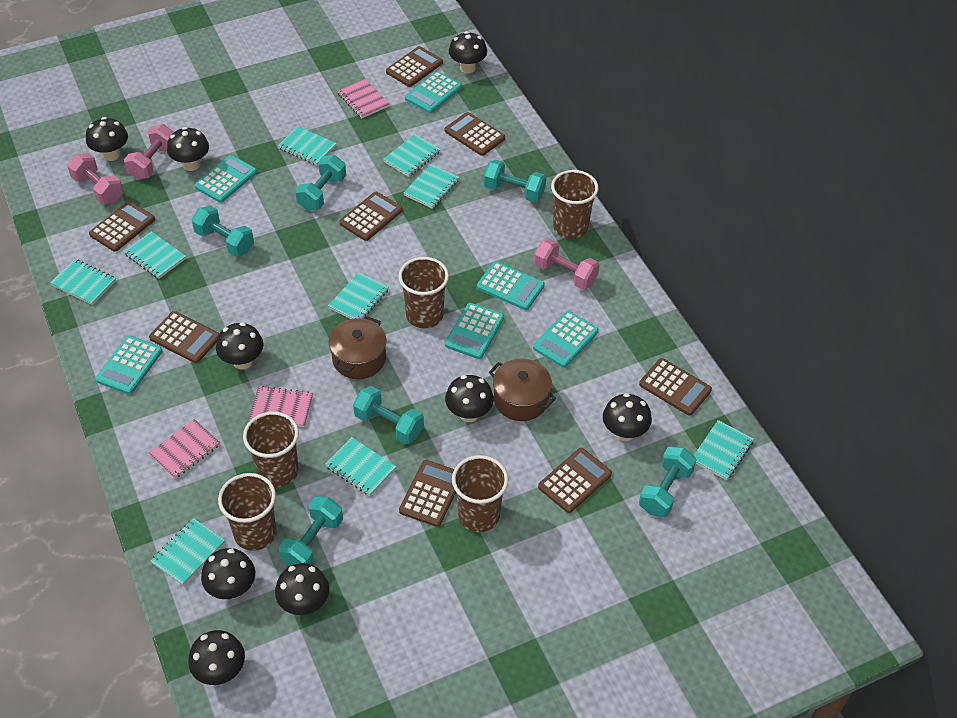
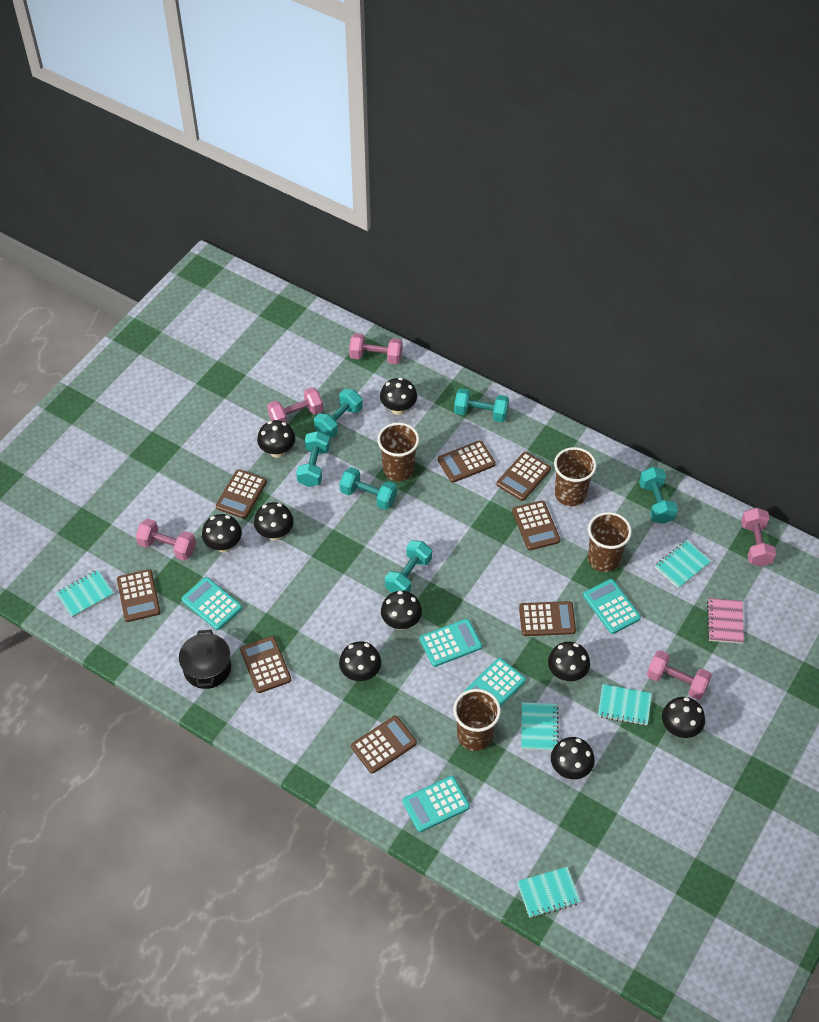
black pot: none = 0 -> [179,630,231,689] = 1
brown cup: [218,473,277,551] [243,412,299,488] [399,257,449,328] [452,455,509,532] [551,170,598,239] = 5 -> [377,423,419,481] [453,689,501,751] [554,447,597,506] [588,512,632,572] = 4
brown pot: [329,316,387,379] [489,359,556,421] = 2 -> none = 0
pink dumbbell: [67,153,123,204] [124,124,174,179] [534,238,600,290] = 3 -> [136,519,196,561] [267,387,323,423] [349,333,402,365] [647,650,712,700] [741,508,776,567] = 5
pink notebook: [149,419,220,479] [249,386,313,427] [337,79,389,118] = 3 -> [707,598,744,644] = 1
turquoise calculator: [95,336,163,394] [195,155,257,203] [405,71,462,113] [445,303,504,359] [477,262,545,310] [533,311,599,368] = 6 -> [181,577,242,630] [402,776,470,832] [420,619,482,667] [464,658,526,707] [583,579,641,634] = 5
turquoise notebook: [51,259,116,305] [124,231,186,279] [151,518,225,585] [278,126,337,165] [325,437,396,496] [328,272,389,319] [383,134,441,177] [404,164,459,209] [693,420,754,480] = 9 -> [56,570,114,618] [517,867,580,918] [521,702,559,751] [598,684,652,726] [655,540,711,589] = 5

